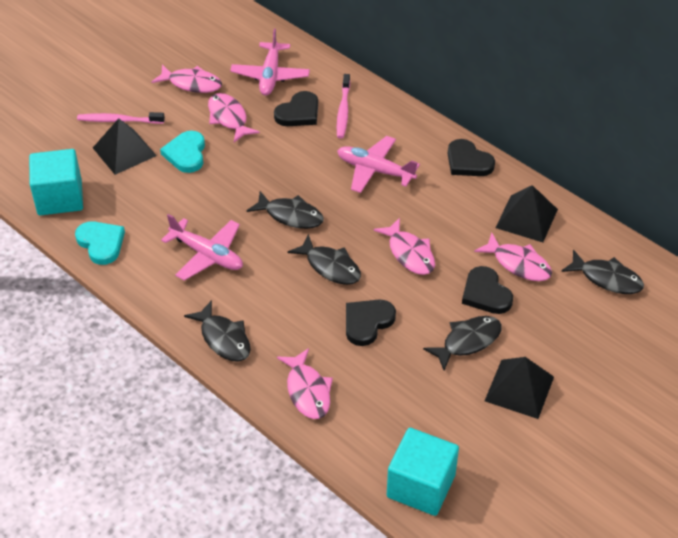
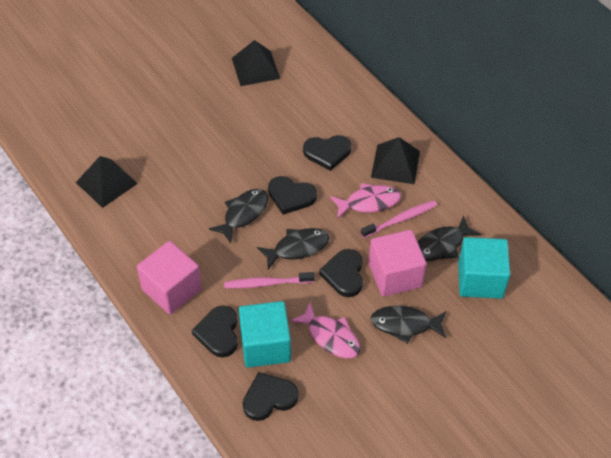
black fish: [184,300,251,362] [247,191,324,229] [288,234,361,285] [423,316,502,371] [561,250,644,294] = 5 -> [209,189,268,243] [257,228,329,269] [370,306,446,344] [418,215,481,261] = 4
black heart: [274,91,318,126] [346,300,396,346] [448,139,495,176] [462,266,513,314] = 4 -> [192,306,238,357] [243,372,298,421] [268,176,317,215] [303,135,351,171] [319,249,363,297] = 5
pink cube: none = 0 -> [137,241,202,314] [369,230,426,297] = 2
pink fish: [152,65,222,93] [208,93,260,142] [277,348,333,419] [374,218,435,275] [474,233,552,281] = 5 -> [290,302,360,359] [330,183,401,219] = 2
pink plane: [161,214,243,281] [230,28,310,96] [337,136,420,193] = 3 -> none = 0
turquoise heart: [75,221,125,265] [160,131,205,173] = 2 -> none = 0

